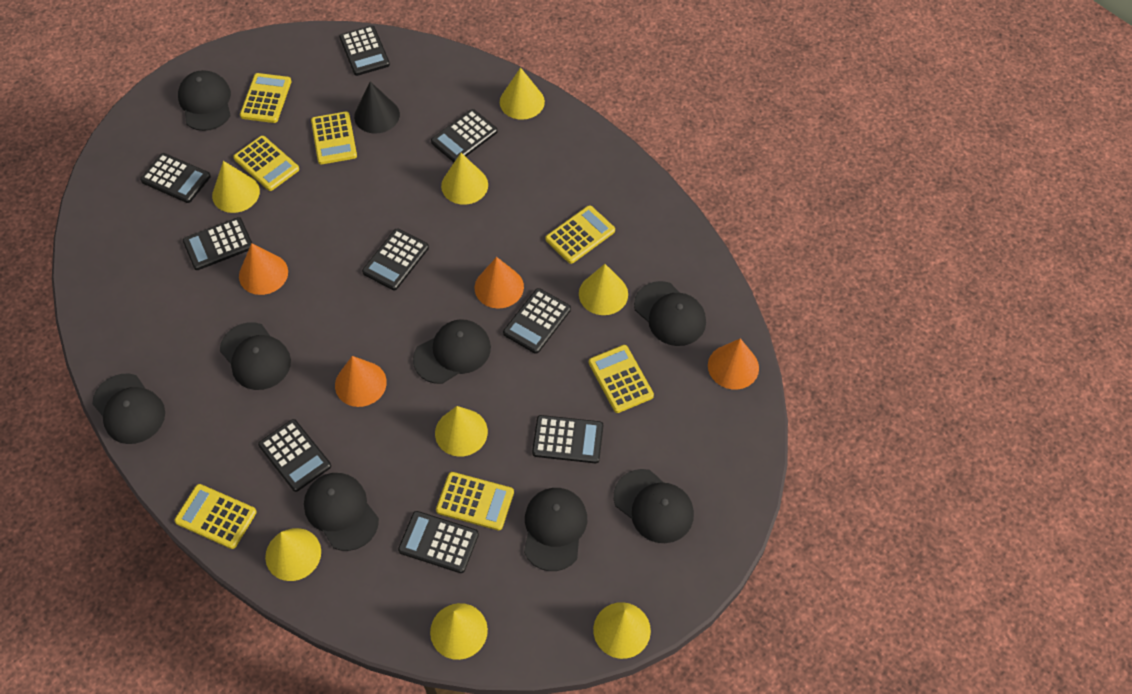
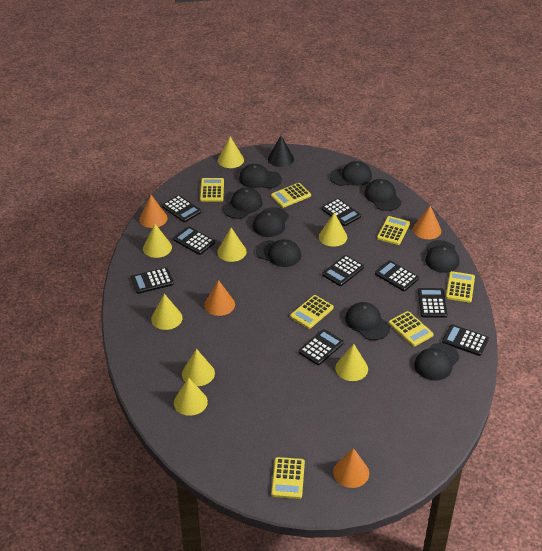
black cap: [92,374,165,444] [178,70,231,131] [220,322,291,390] [304,473,379,551] [413,319,491,384] [524,488,587,571] [614,469,694,543] [634,281,706,346] = 8 -> [223,188,262,219] [239,164,282,189] [253,207,289,237] [256,239,301,267] [330,161,372,186] [345,302,390,340] [365,179,402,211] [414,343,459,381] [425,240,459,273] = 9

